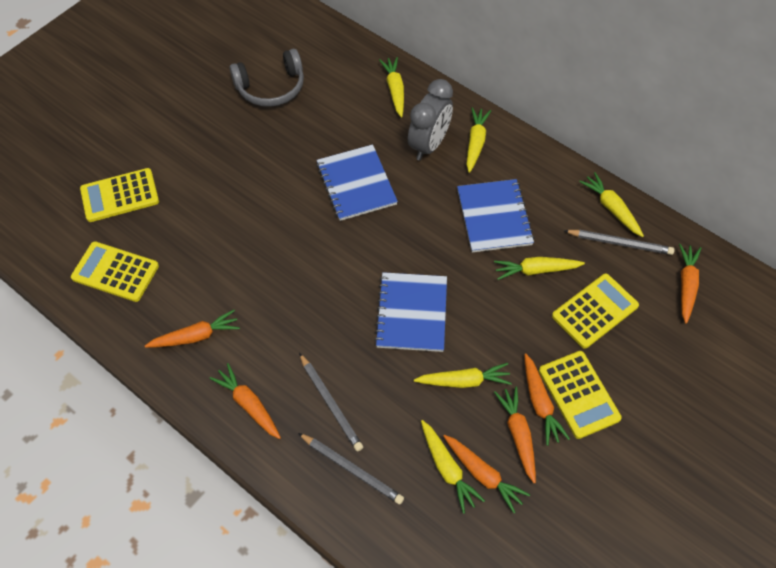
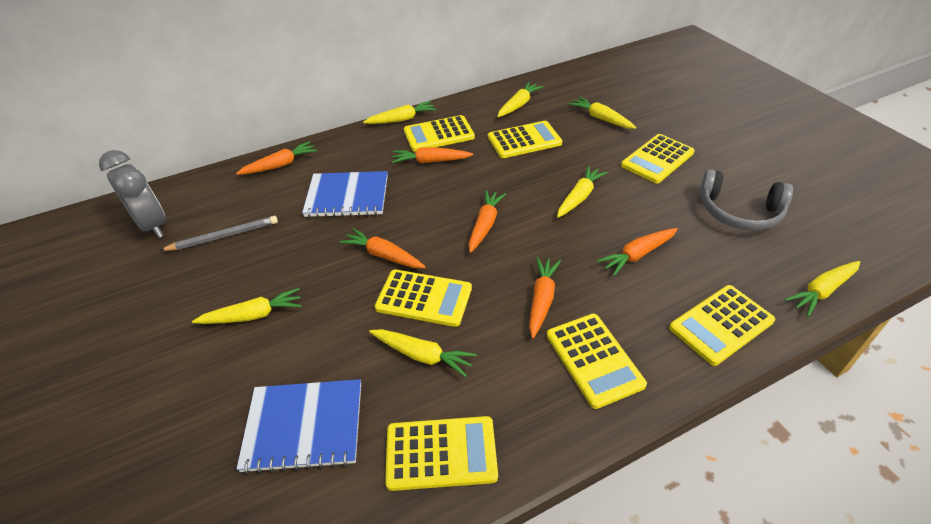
blue notebook: [316,144,398,221] [374,272,447,352] [457,179,534,252] = 3 -> [236,379,361,474] [302,171,388,217] = 2
grey pencil: [298,433,404,504] [299,353,363,452] [564,229,674,255] = 3 -> [159,216,278,251] = 1
yellow calculator: [71,241,159,302] [80,168,159,222] [539,351,622,439] [552,273,639,349] = 4 -> [375,269,472,327] [385,416,498,491] [404,115,475,151] [488,121,562,158] [547,314,647,409] [621,134,695,183] [669,285,775,366] = 7
yellow carrot: [379,57,404,118] [414,363,512,388] [421,420,485,514] [466,107,491,173] [494,257,585,280] [579,172,644,237] = 6 -> [192,288,302,324] [363,101,437,124] [369,329,476,377] [497,82,543,117] [557,165,607,218] [568,97,636,129] [784,261,860,317] = 7

